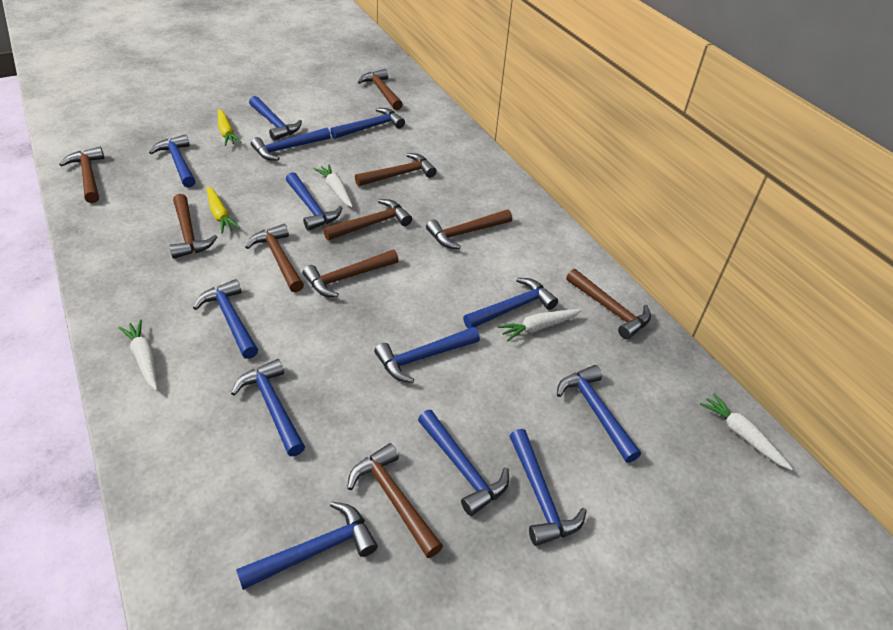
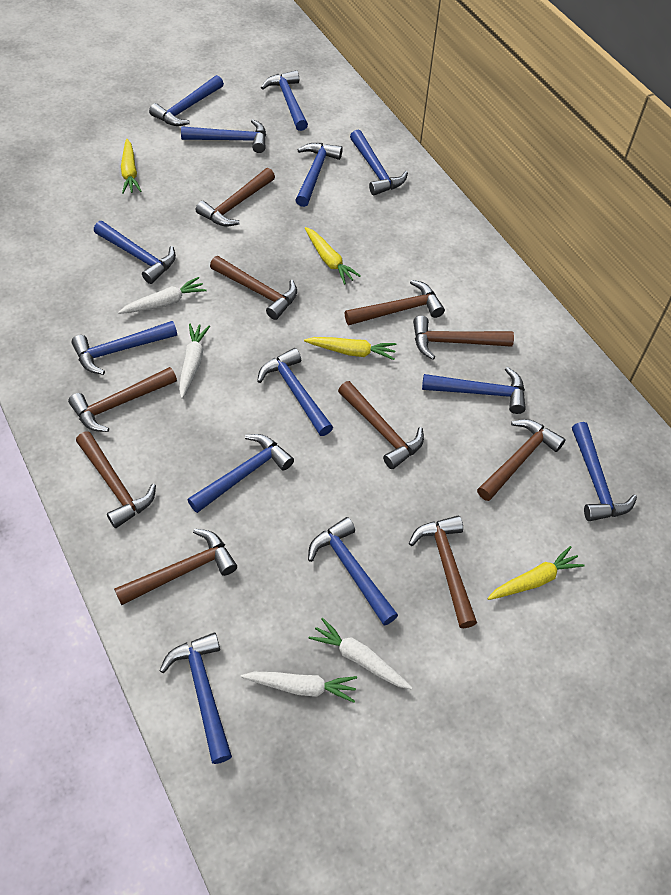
yellow carrot: [207,186,240,233] [218,109,242,146] = 2 -> [121,139,142,194] [304,337,396,360] [305,227,361,284] [487,546,585,600] = 4

